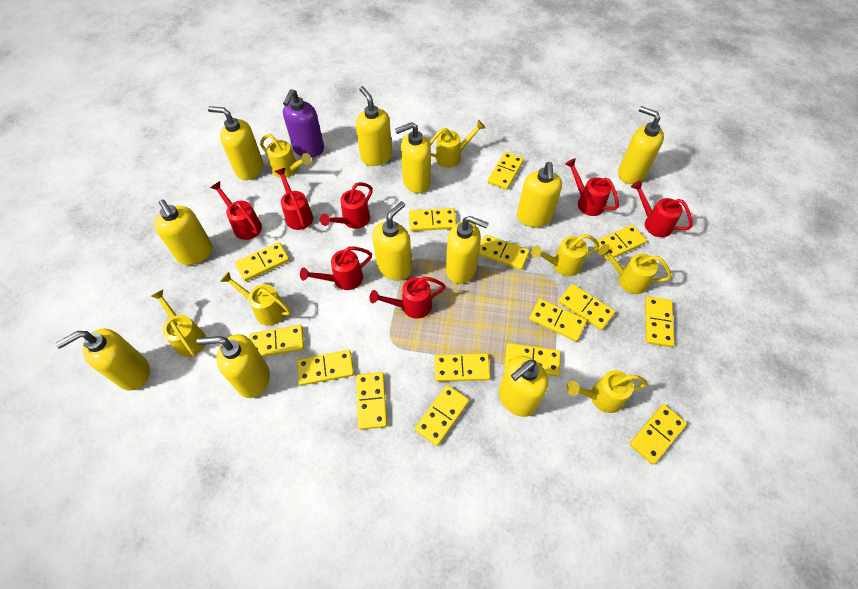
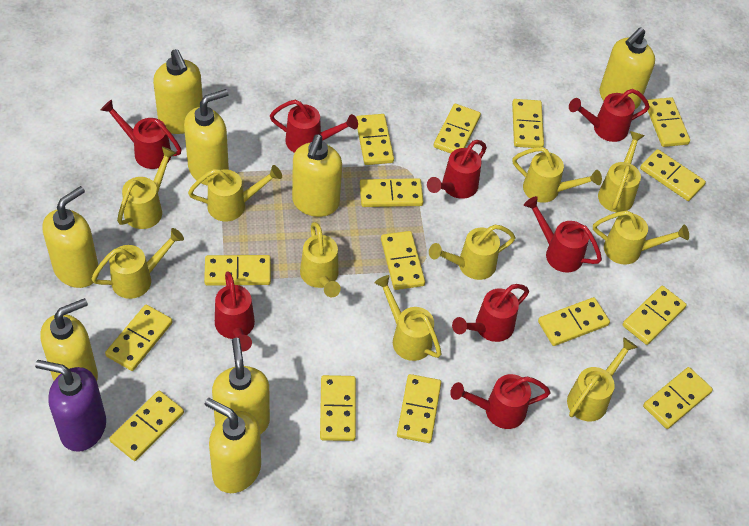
red watering can: [210,181,262,240] [275,168,313,230] [300,247,372,290] [320,182,373,229] [369,277,446,319] [565,158,619,216] [631,180,693,237] = 7 -> [101,99,182,169] [215,271,255,351] [270,100,358,153] [427,140,487,199] [450,374,551,429] [452,284,529,342] [524,196,602,273] [569,89,650,142] = 8
yellow soap dispenser: [55,329,150,391] [154,199,212,265] [197,334,270,398] [208,106,263,180] [356,86,392,166] [372,201,412,281] [395,122,431,193] [446,216,489,284] [499,356,548,417] [517,162,562,227] [618,106,664,184] = 11 -> [41,298,98,381] [42,186,99,288] [153,49,203,134] [184,89,229,186] [205,398,261,493] [212,338,270,435] [292,134,342,217] [600,27,655,109] = 8
yellow watering can: [151,290,206,357] [220,271,291,326] [260,134,312,178] [429,120,485,168] [531,234,599,276] [567,370,647,413] [598,244,672,294] = 7 -> [91,228,184,299] [117,147,176,229] [188,165,282,221] [300,222,341,297] [374,275,442,361] [429,225,516,280] [512,147,602,203] [567,337,638,421] [593,211,689,265] [598,131,644,212] = 10

